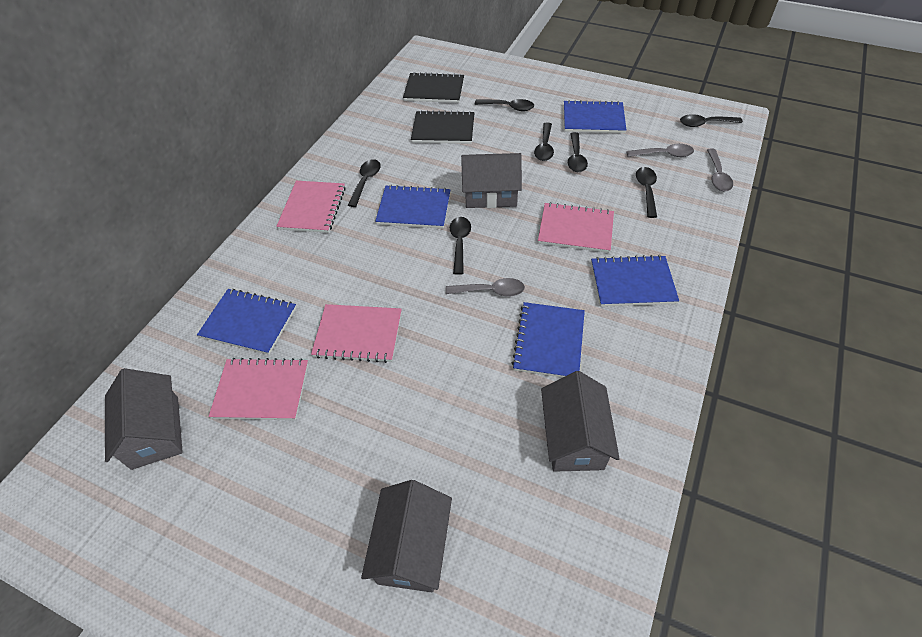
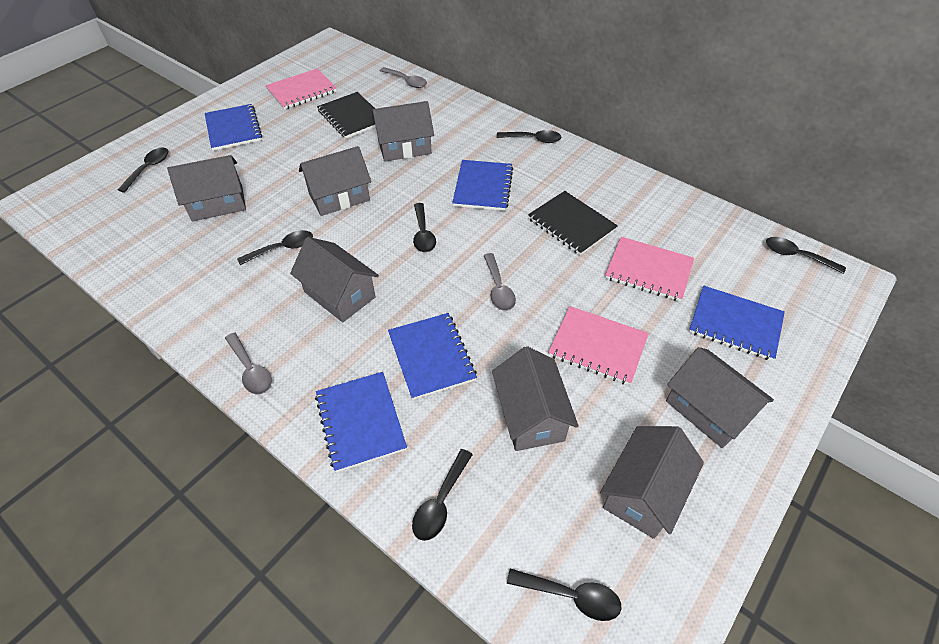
grey house: [105,368,183,470] [361,480,452,592] [461,153,522,208] [541,371,620,472] = 4 -> [167,155,246,222] [290,237,379,322] [299,146,371,216] [372,101,434,161] [492,346,579,451] [600,426,704,539] [666,347,774,448] = 7
pink notebook: [209,358,308,420] [276,181,346,233] [311,304,402,363] [538,202,614,253] = 4 -> [265,68,337,110] [548,306,649,385] [605,237,694,302] = 3

